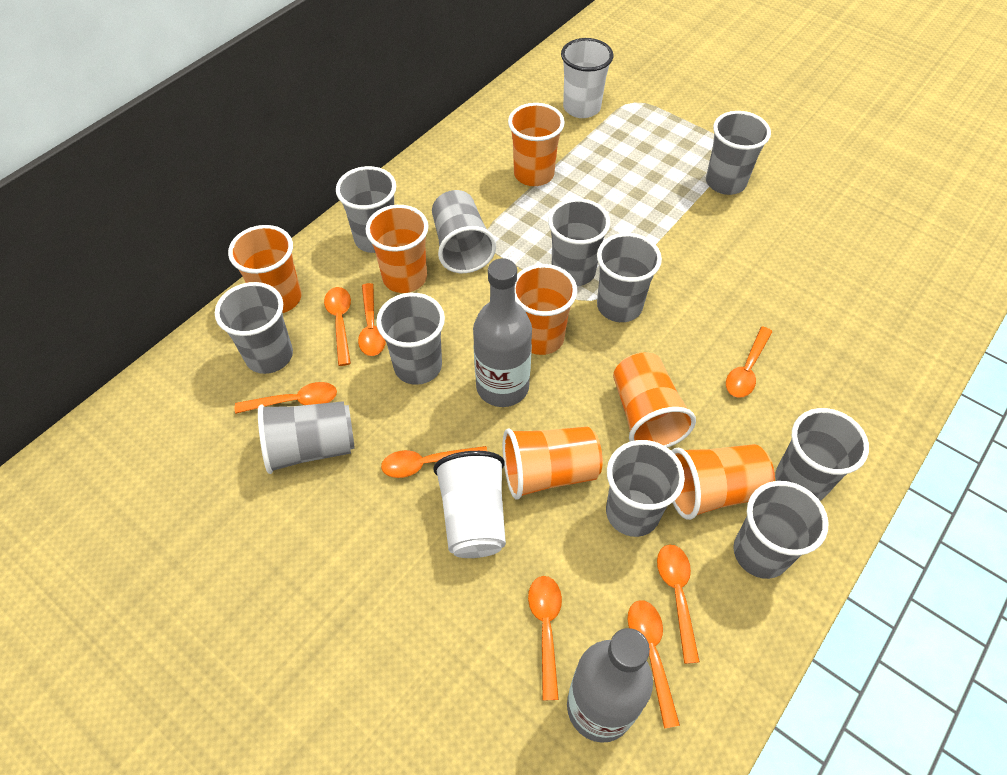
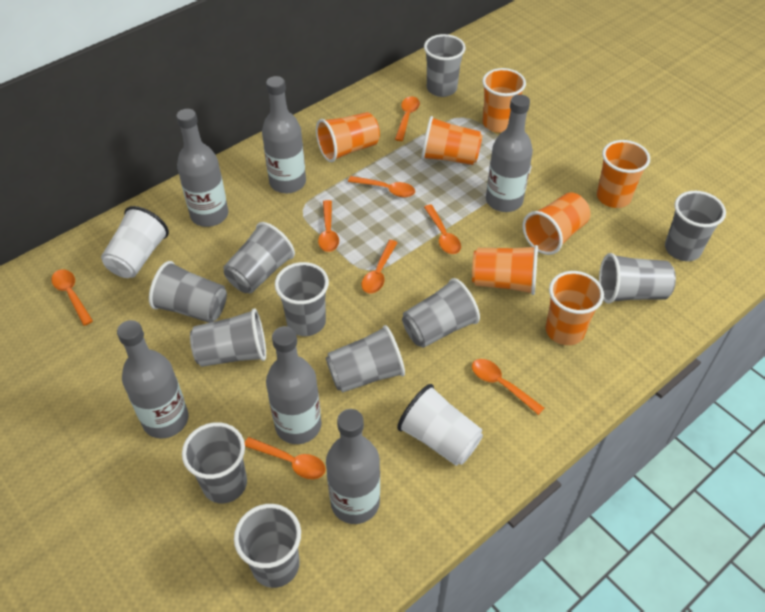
grey bottle: [473,258,532,407] [567,628,653,743] = 2 -> [117,320,188,439] [176,109,228,227] [262,76,306,193] [266,326,321,444] [326,409,380,524] [486,94,533,212] = 6

